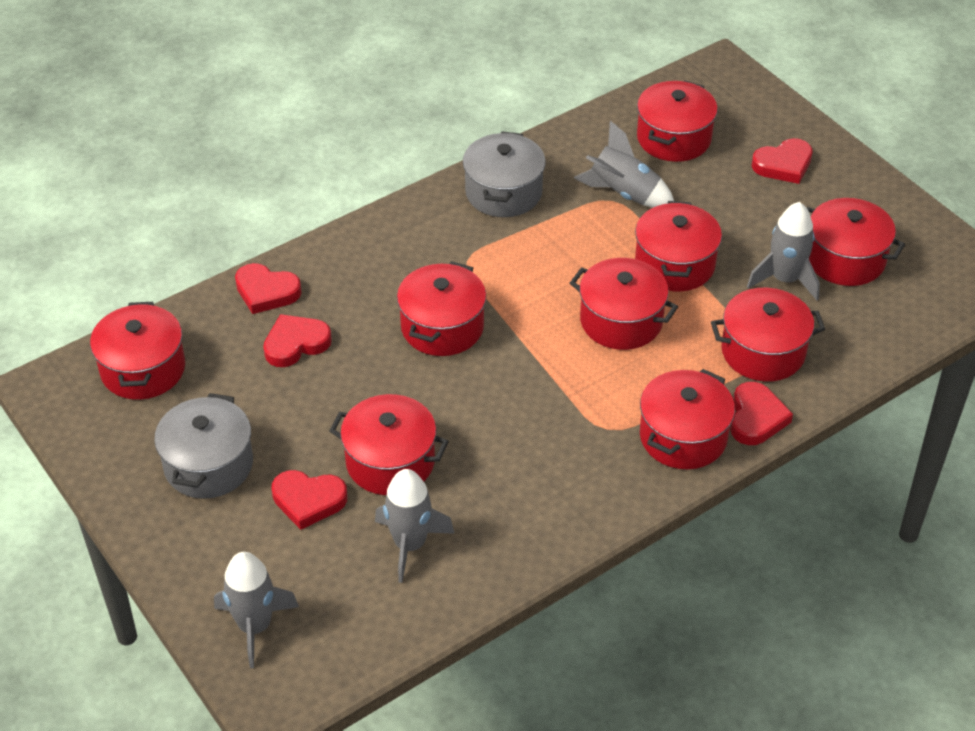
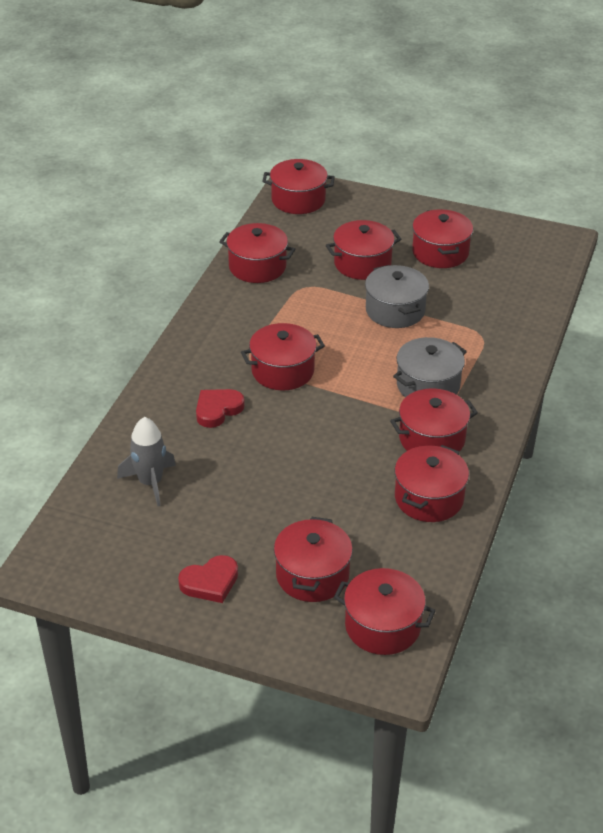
grey rocket: [214,552,299,668] [375,469,455,583] [574,121,674,208] [747,202,820,300] = 4 -> [117,417,176,506] = 1
red heart: [235,263,302,314] [263,314,332,367] [271,470,347,530] [730,382,793,445] [752,138,813,184] = 5 -> [178,555,238,603] [196,389,245,428] = 2

